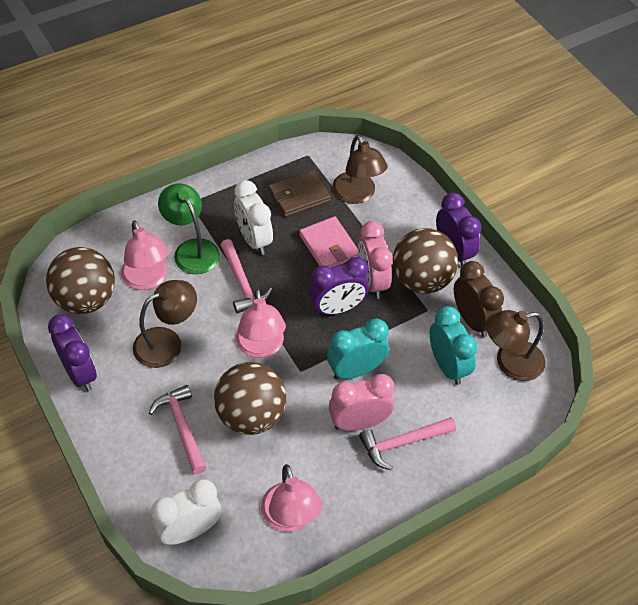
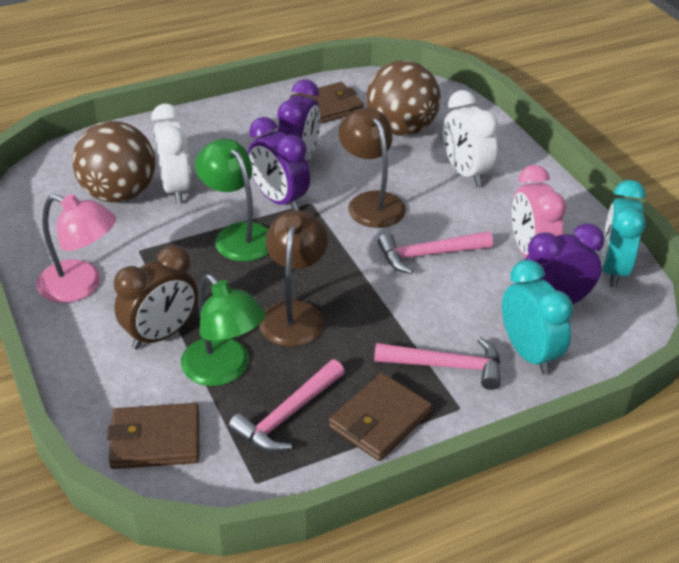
brown ball: [46,247,115,314] [214,362,286,435] [393,228,458,294] = 3 -> [72,121,155,203] [366,61,441,136] = 2
brown lamp: [133,280,197,368] [332,135,388,204] [486,310,545,381] = 3 -> [259,210,328,347] [338,108,406,228] = 2
brown wallet: [268,170,331,217] = 1 -> [107,403,199,469] [290,82,364,124] [329,373,432,461] = 3
green lamp: [158,183,220,274] = 1 -> [181,274,266,386] [195,139,268,262] = 2
pink clock: [329,374,394,431] [358,221,393,299] = 2 -> [512,165,566,258] = 1
pink lamp: [121,220,169,290] [236,289,286,358] [261,464,322,532] = 3 -> [36,194,116,303] = 1
pink wallet: [299,216,358,267] = 1 -> none = 0

